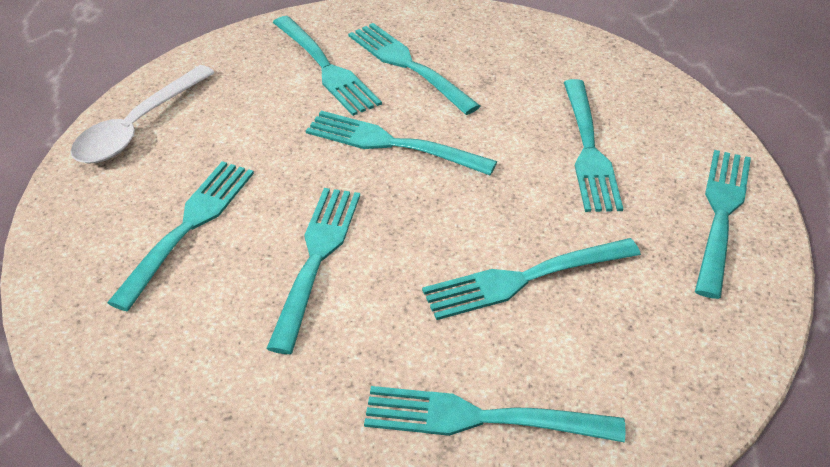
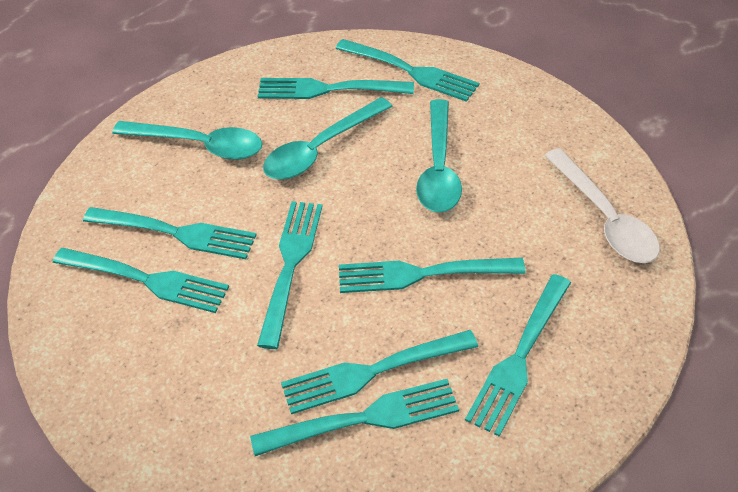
turquoise spoon: none = 0 -> [112,121,263,160] [263,97,393,180] [416,99,462,213] = 3

